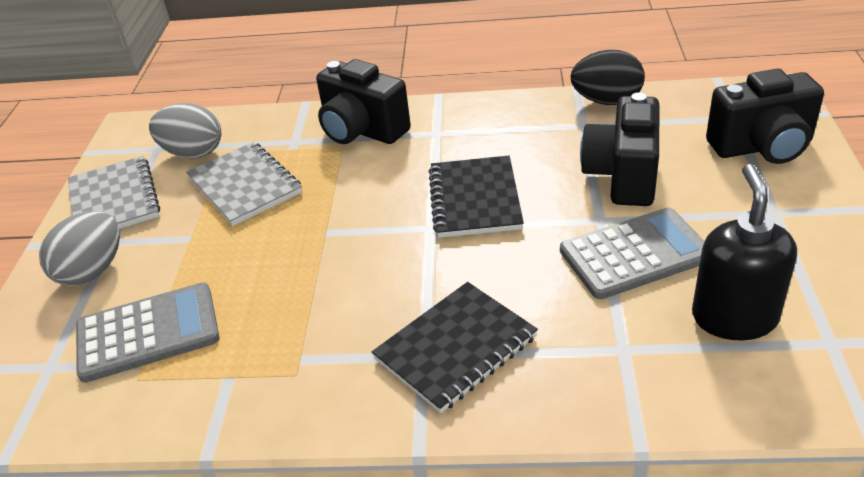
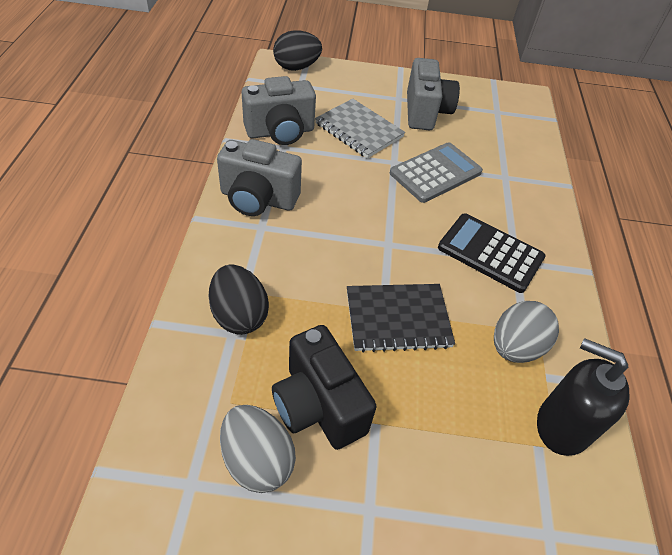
black calculator: none = 0 -> [438,213,546,293] = 1
black camera: [316,59,411,144] [580,92,659,206] [706,69,824,164] = 3 -> [272,325,377,450] = 1
black egg: [571,50,645,105] = 1 -> [209,264,269,335] [273,30,322,71] = 2
black notebook: [372,282,538,413] [428,156,524,238] = 2 -> [347,284,455,353] = 1
grey calculator: [76,283,219,383] [560,208,705,299] = 2 -> [390,142,483,203] = 1
grey camera: none = 0 -> [217,139,302,216] [241,76,316,145] [407,58,460,130] = 3
grey notebook: [68,156,160,229] [186,142,302,226] = 2 -> [315,98,405,159] = 1

